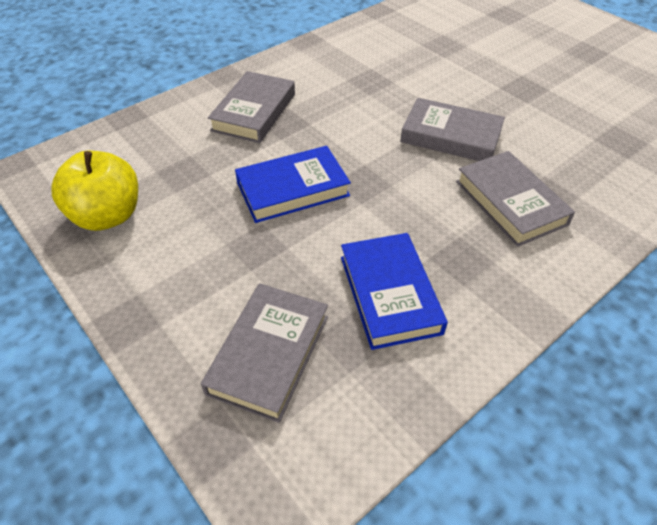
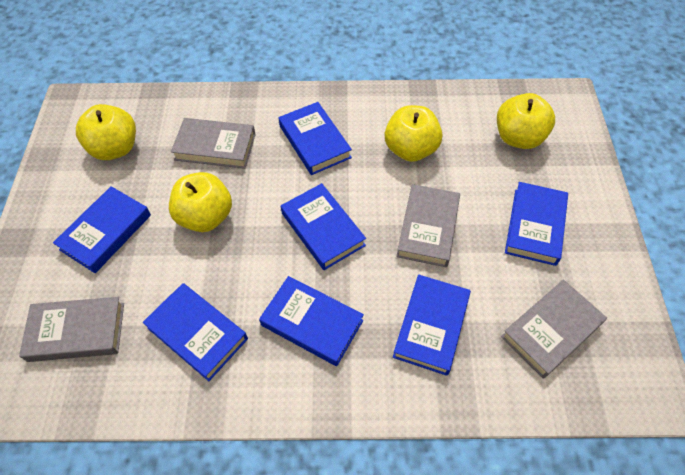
blue book: [235,146,351,223] [341,233,448,350] = 2 -> [53,186,151,273] [143,283,248,381] [259,276,364,366] [278,102,352,175] [281,183,366,270] [393,274,471,376] [505,182,568,266] = 7
yellow apple: [51,151,138,231] = 1 -> [76,104,136,160] [169,172,232,232] [385,105,442,162] [497,93,555,149] = 4

